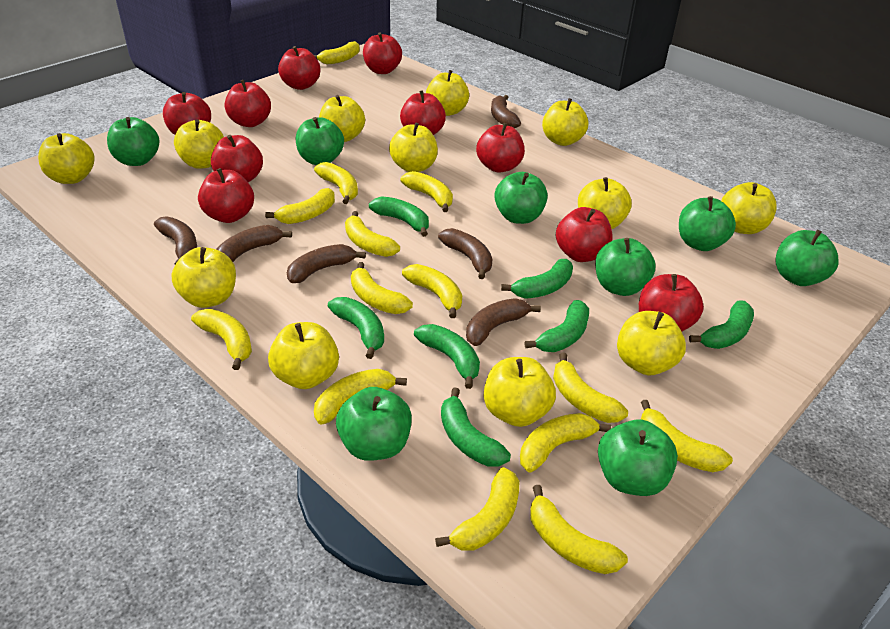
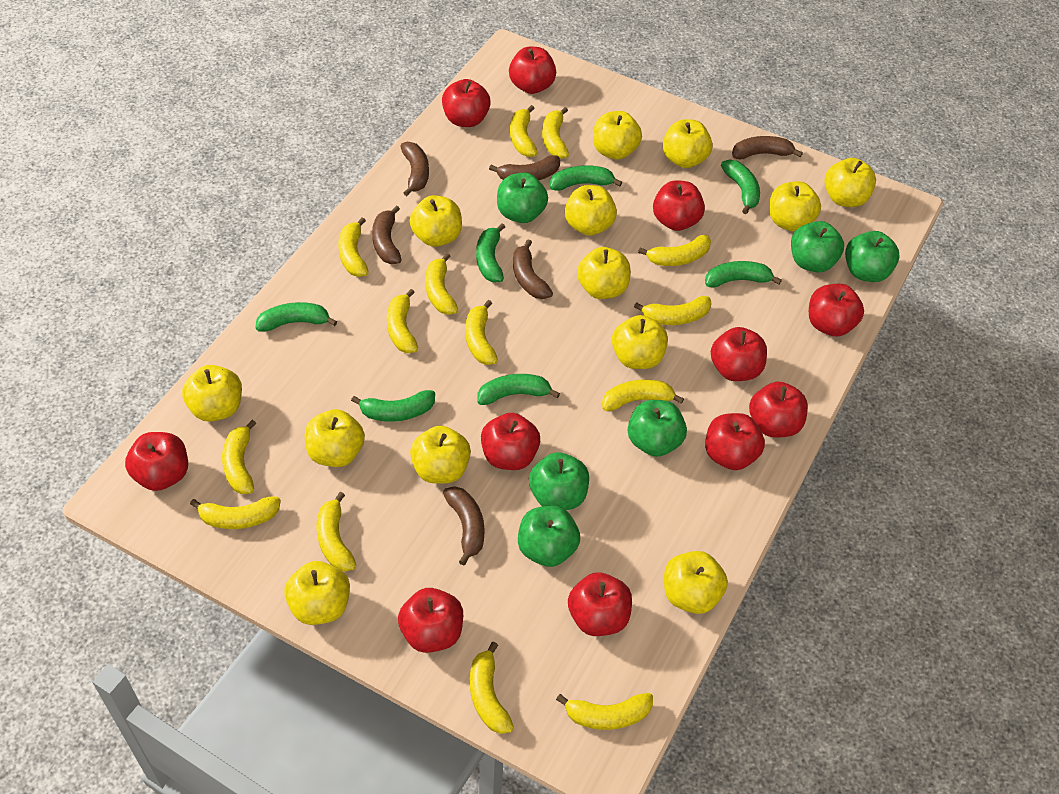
green apple: [107,117,160,166] [296,117,344,165] [336,387,412,461] [494,172,548,224] [595,238,656,296] [598,419,678,496] [679,196,736,251] [775,230,839,286] = 8 -> [497,173,548,223] [518,506,580,567] [529,452,589,510] [628,400,687,457] [791,221,844,273] [845,231,899,282] = 6
red apple: [163,92,211,135] [198,168,254,223] [211,135,263,182] [225,80,271,127] [278,46,320,90] [363,32,402,74] [400,90,446,135] [476,123,525,173] [556,207,613,262] [639,274,704,332] = 10 -> [125,432,188,491] [398,588,463,653] [442,79,491,127] [481,413,540,470] [509,47,556,94] [568,572,632,636] [653,180,705,231] [705,413,765,470] [711,327,767,381] [749,381,808,437] [809,284,864,337] = 11
yellow apple: [38,133,95,184] [171,247,236,308] [174,119,224,169] [268,322,339,389] [319,95,365,142] [389,122,438,172] [426,70,469,116] [484,357,556,427] [542,98,588,146] [578,177,632,229] [617,311,686,375] [721,182,777,234] = 12 -> [182,365,242,422] [284,561,350,625] [305,409,365,467] [410,195,462,247] [410,426,471,484] [565,185,617,236] [577,247,630,299] [593,111,642,160] [612,315,668,369] [663,119,712,168] [664,551,728,614] [769,181,821,232] [824,158,876,207] = 13

